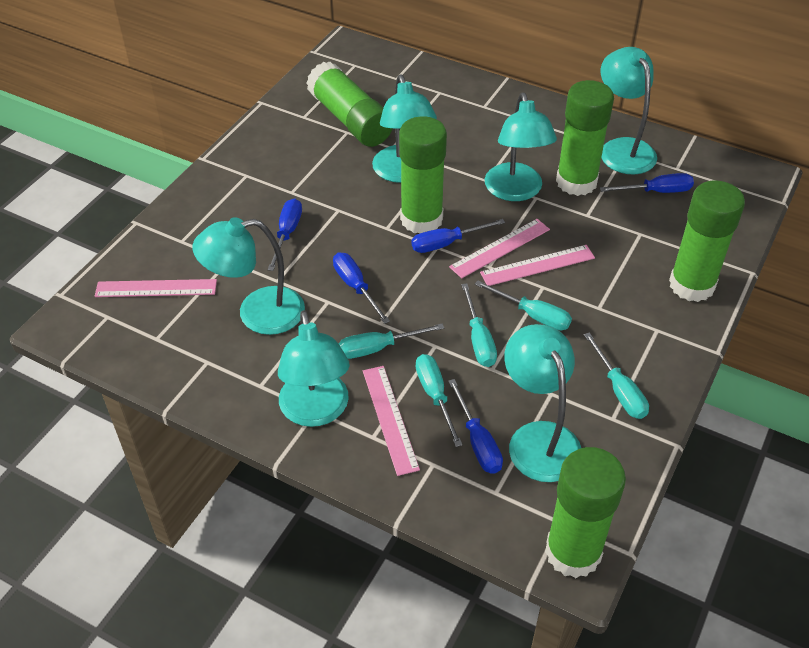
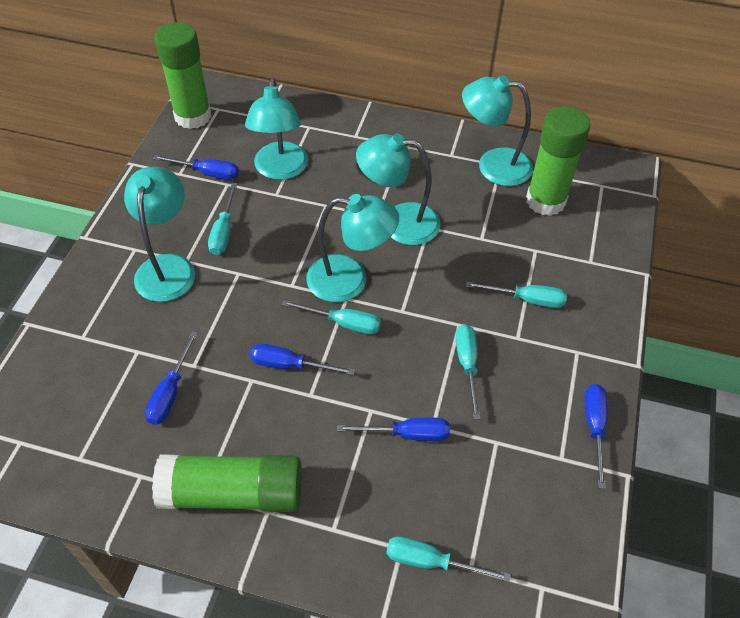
green glue stick: [306,61,393,147] [399,117,447,233] [545,447,626,578] [556,80,614,196] [669,180,745,302] = 5 -> [152,454,302,512] [155,22,211,129] [526,106,590,216] = 3
pink ruler: [95,279,217,297] [363,366,420,476] [449,219,550,278] [480,245,595,286] = 4 -> none = 0
turquoise lamp: [192,217,305,335] [278,310,350,427] [372,75,437,183] [485,92,557,201] [504,324,581,482] [601,47,657,175] = 6 -> [124,167,195,302] [245,78,308,180] [306,194,399,302] [356,134,441,245] [462,75,533,186] = 5

